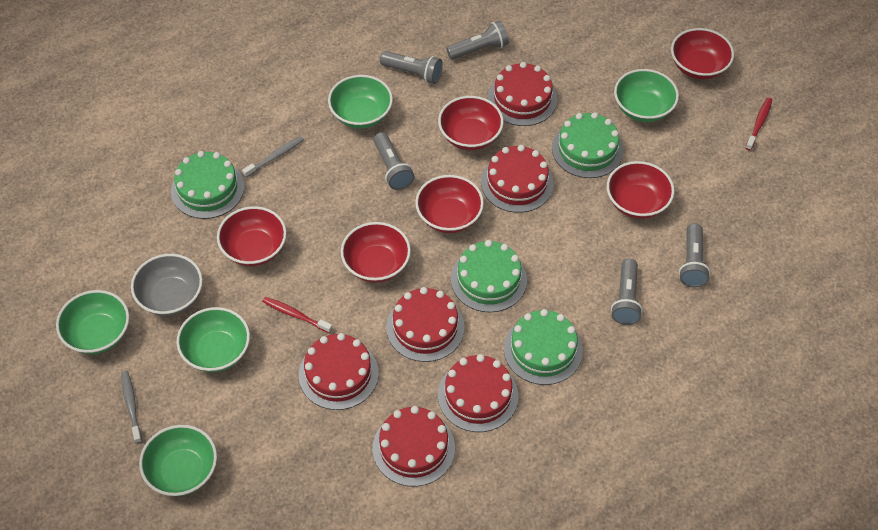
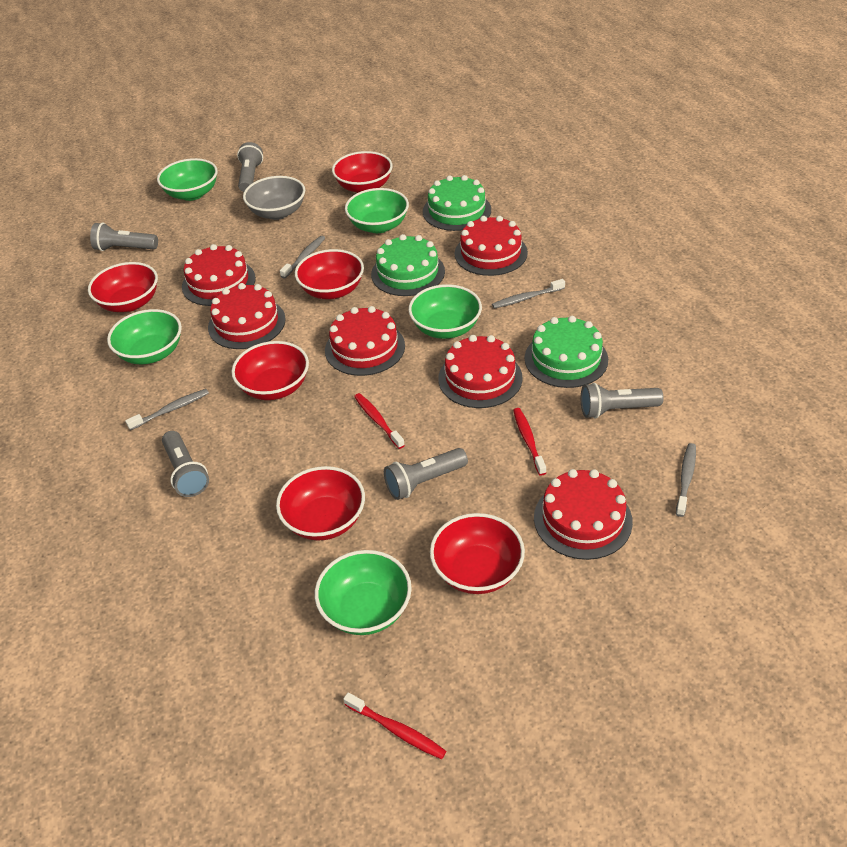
green cake: [171,151,244,219] [451,240,527,312] [504,309,583,385] [552,112,623,178] = 4 -> [371,234,445,296] [423,175,491,231] [525,316,608,388] = 3
grey toothbrush: [121,371,142,444] [242,136,304,178] = 2 -> [125,389,209,430] [280,236,325,278] [492,279,565,309] [676,443,696,517] = 4
red toothbrush: [262,297,332,333] [746,98,772,151] = 2 -> [343,692,446,759] [354,393,405,449] [513,408,546,476] = 3

